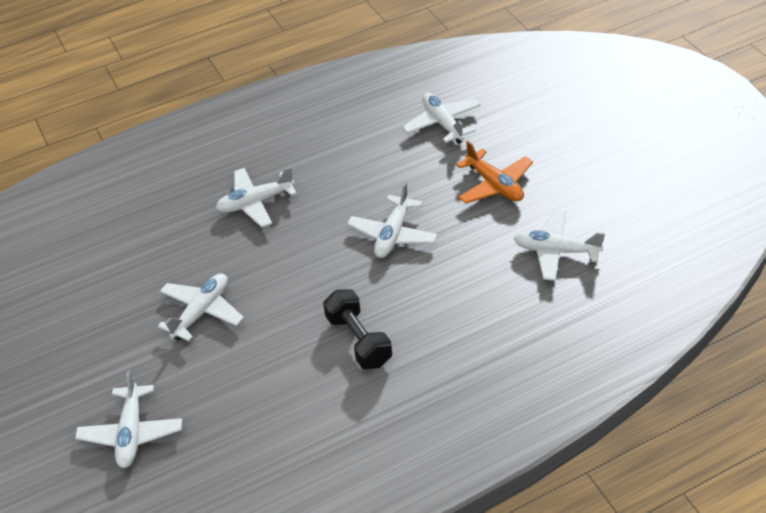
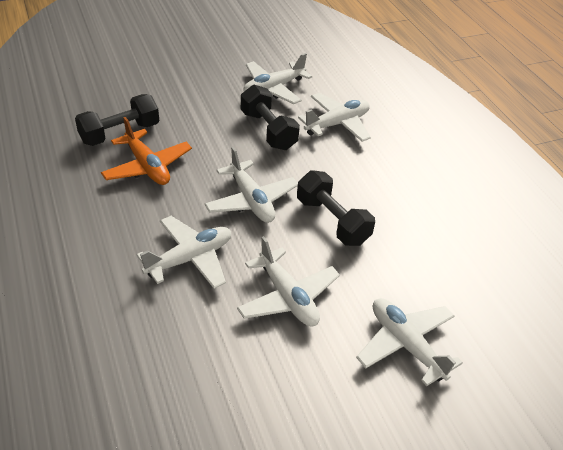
black dumbbell: [323,289,392,369] = 1 -> [75,94,159,146] [241,85,300,150] [297,170,375,246] = 3

